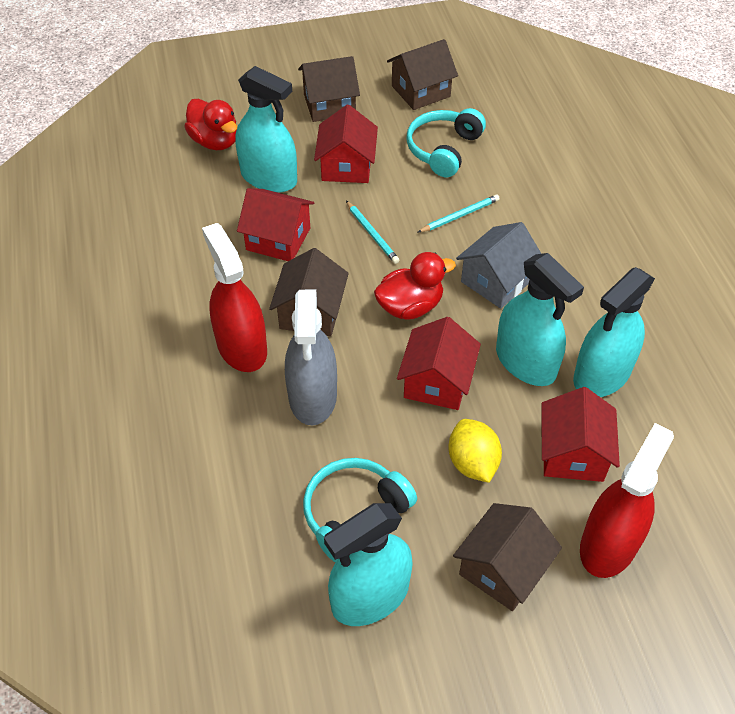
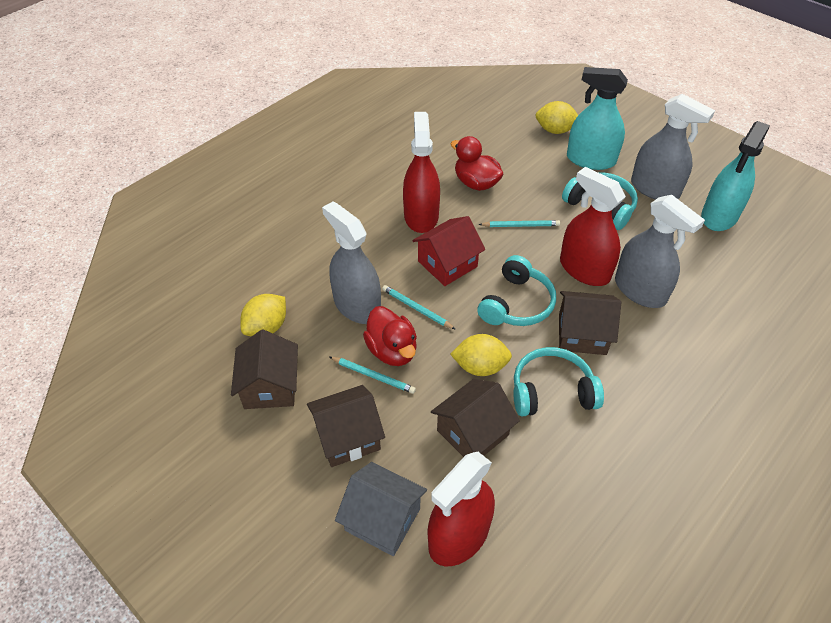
grey spray bottle: [285,289,337,425] = 1 -> [322,201,381,324] [615,195,705,308] [631,94,715,200] = 3
red house: [237,188,314,261] [314,105,378,183] [397,317,481,410] [542,387,620,482] = 4 -> [412,216,485,286] = 1
red spray bottle: [202,223,267,372] [580,423,674,578] = 2 -> [403,112,440,233] [428,452,495,566] [560,167,626,286] = 3
turquoise headphones: [303,458,417,563] [406,108,486,177] = 2 -> [477,255,556,326] [513,347,604,417] [562,172,638,230] = 3
turquoise pencil: [346,201,400,264] [417,194,500,233] = 2 -> [330,357,416,394] [382,285,456,330] [478,220,560,227] = 3
turquoise spray bottle: [235,66,297,193] [324,503,413,626] [496,253,584,386] [573,267,655,397] = 4 -> [567,67,628,170] [701,121,770,231] = 2
yellow lemon: [449,419,502,483] = 1 -> [240,294,286,336] [450,334,512,376] [535,101,578,134] = 3

